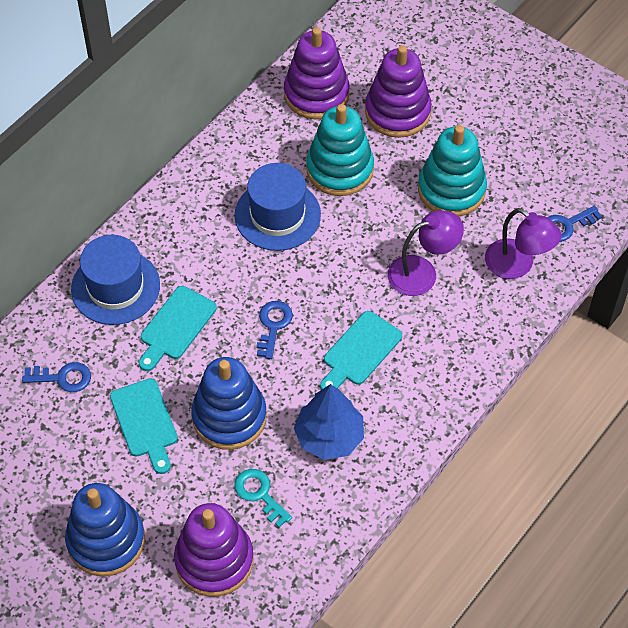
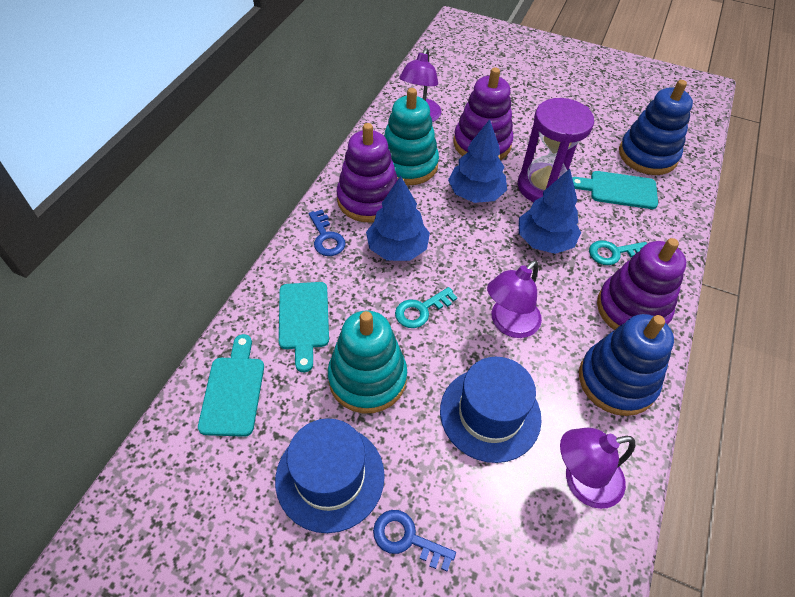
blue key: [22,362,91,392] [256,301,293,359] [548,206,602,242] = 3 -> [309,210,346,256] [373,510,456,571] = 2
blue tree: [294,384,364,460] = 1 -> [366,176,430,261] [448,119,507,203] [519,169,581,254] = 3
purple hourglass: none = 0 -> [518,98,594,202] = 1
purple lamp: [388,210,464,296] [485,208,561,279] = 2 -> [399,48,441,122] [487,260,542,338] [560,428,635,509] = 3
turquoise key: [234,469,292,527] = 1 -> [395,287,457,328] [589,240,647,265] = 2

